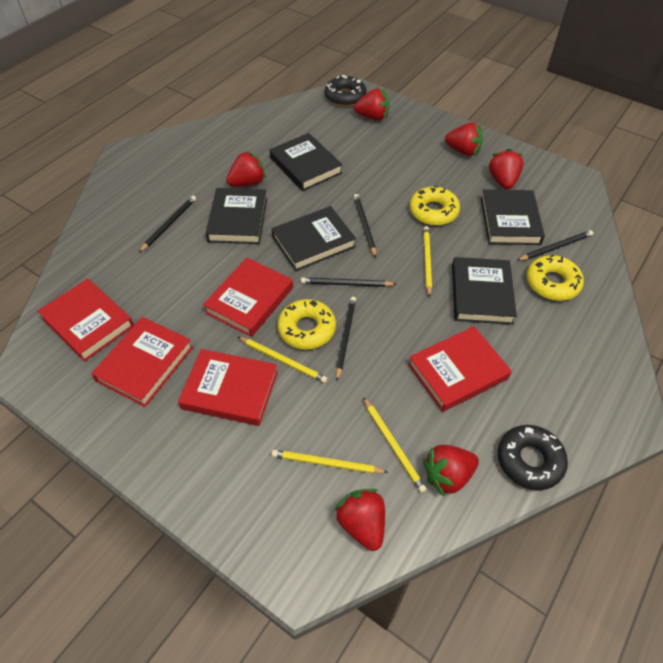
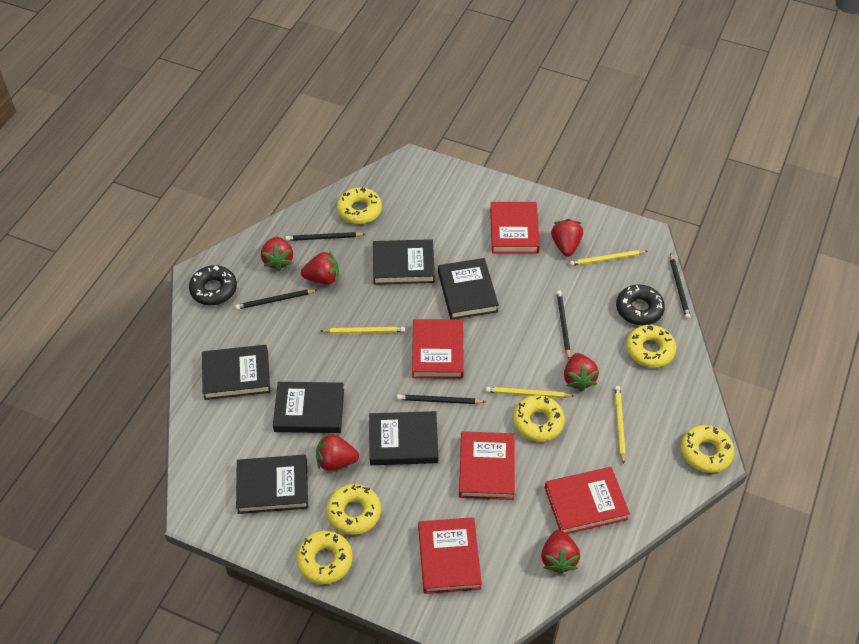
black book: [205,188,267,244] [269,133,343,191] [271,206,356,271] [452,257,517,325] [481,189,545,245] = 5 -> [202,345,270,400] [236,455,308,514] [273,382,344,433] [369,411,438,465] [373,239,435,285] [438,258,499,319] = 6
yellow donut: [277,299,336,350] [409,186,460,226] [526,255,584,301] = 3 -> [296,531,352,584] [326,484,381,535] [337,188,382,224] [513,395,565,442] [626,325,676,368] [681,425,735,473] = 6

